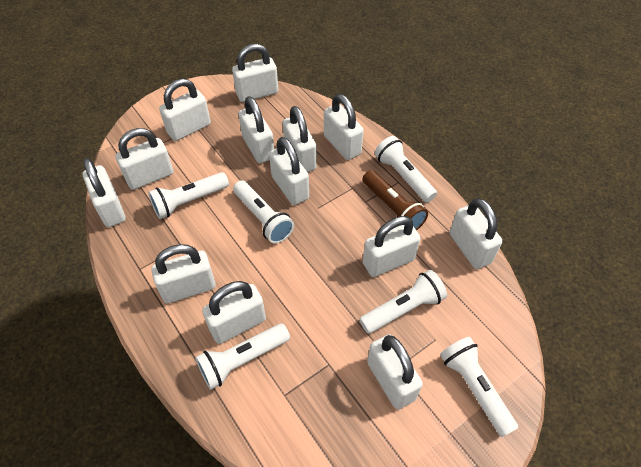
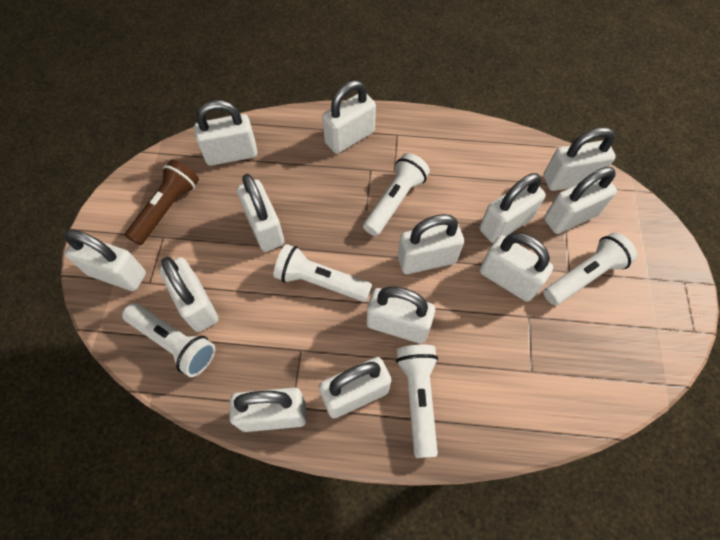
white flashlight: [148,172,229,219] [195,324,290,390] [233,180,294,244] [359,270,447,334] [374,136,437,203] [440,337,518,437] = 6 -> [122,303,215,377] [273,244,372,302] [363,153,430,236] [396,345,438,458] [544,233,637,305] = 5

